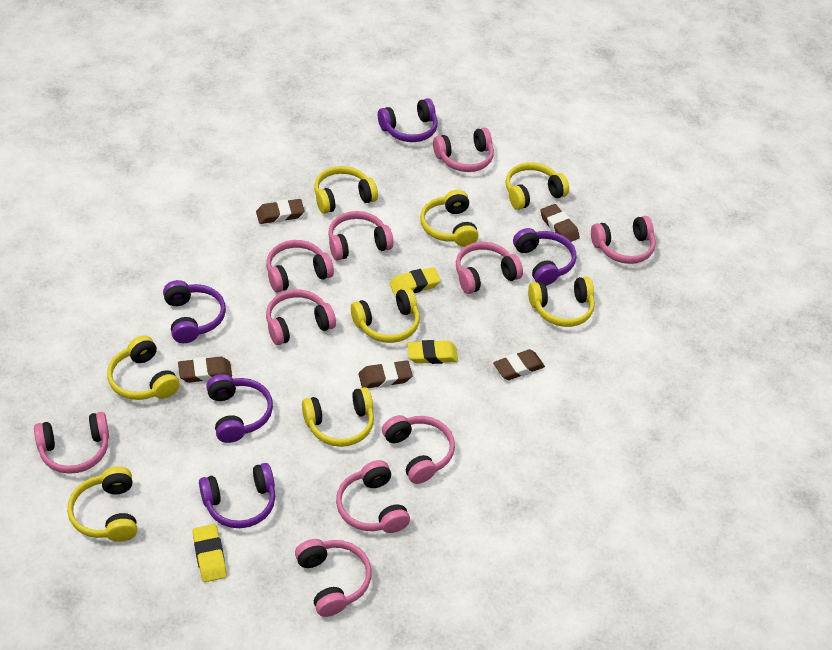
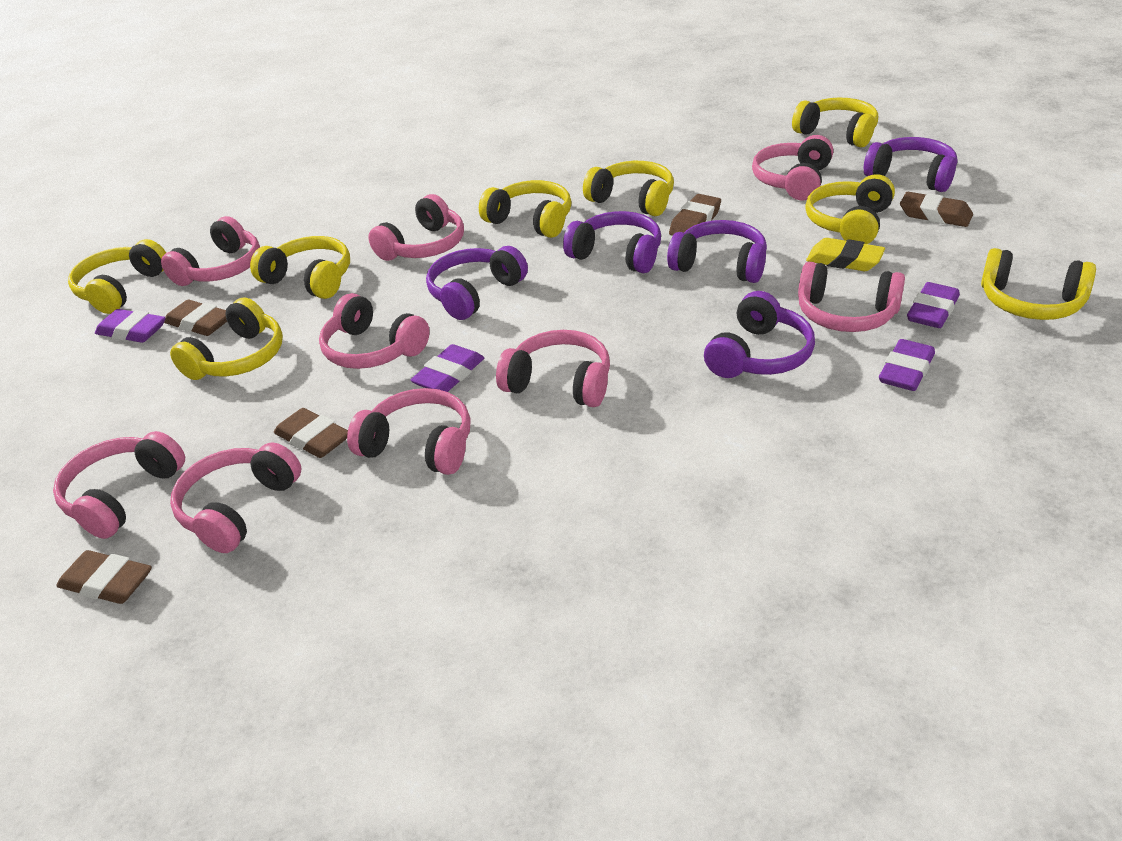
pink headphones: [34,412,109,474] [266,240,334,292] [266,290,336,345] [295,539,372,617] [328,211,393,261] [336,460,410,533] [382,415,455,484] [433,128,494,172] [456,242,523,294] [591,216,655,264] = 10 -> [53,431,185,539] [161,216,260,286] [170,442,302,553] [319,293,430,369] [347,388,471,475] [368,194,464,261] [496,330,610,407] [752,135,833,200] [798,262,905,332] = 9
purple eraser: none = 0 -> [95,309,166,343] [411,344,484,392] [879,339,935,391] [907,282,960,328] = 4
yellow eraser: [192,524,227,582] [389,267,441,296] [407,340,458,364] = 3 -> [806,238,885,271] = 1

